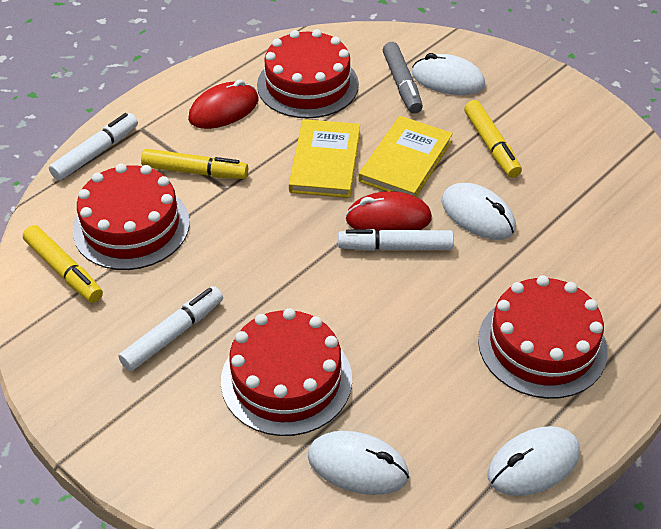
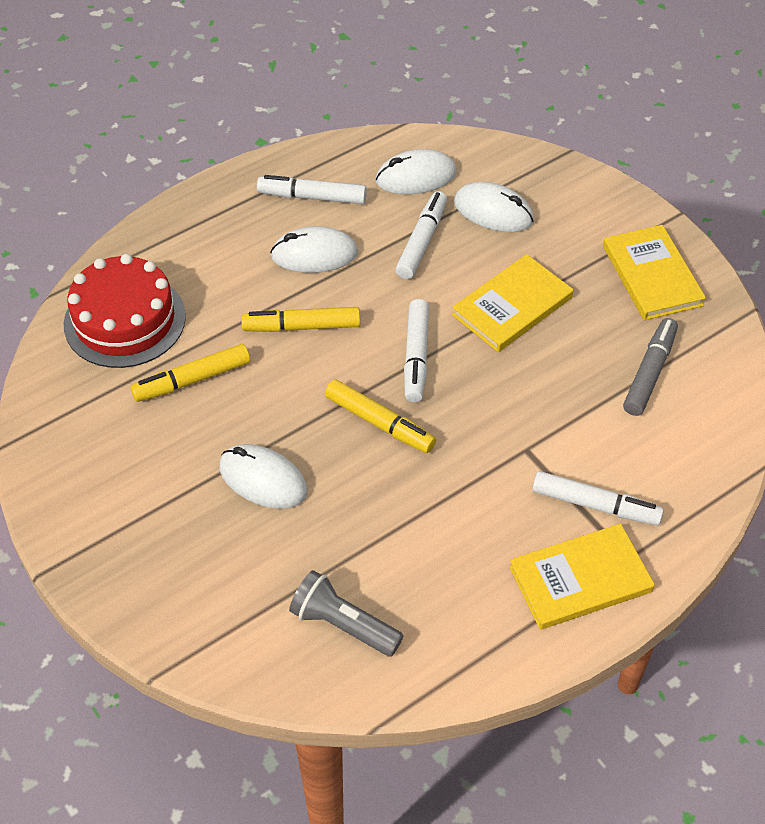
grey flashlight: none = 0 -> [289,570,403,657] = 1
red cake: [73,163,190,270] [221,308,352,436] [257,29,359,118] [478,275,608,399] = 4 -> [64,254,186,368] = 1
red mouse: [188,79,258,129] [345,191,432,231] = 2 -> none = 0
white marker: [49,113,138,181] [118,286,223,371] [338,229,454,251] = 3 -> [257,175,367,204] [395,191,447,279] [404,299,429,402] [532,471,664,525] = 4
yellow book: [289,119,360,198] [359,116,453,197] = 2 -> [452,254,573,352] [509,524,655,630] [603,225,706,320] = 3

